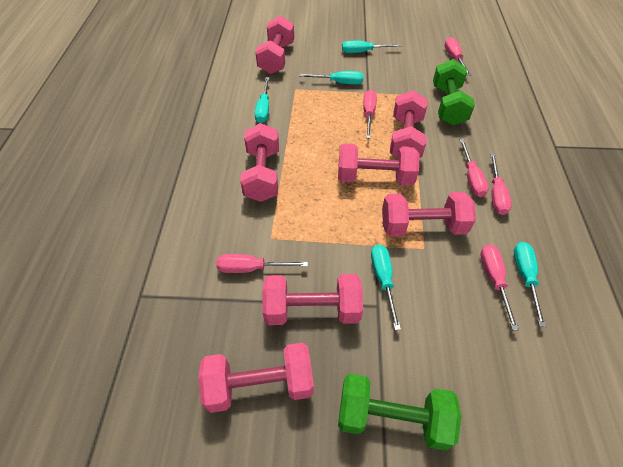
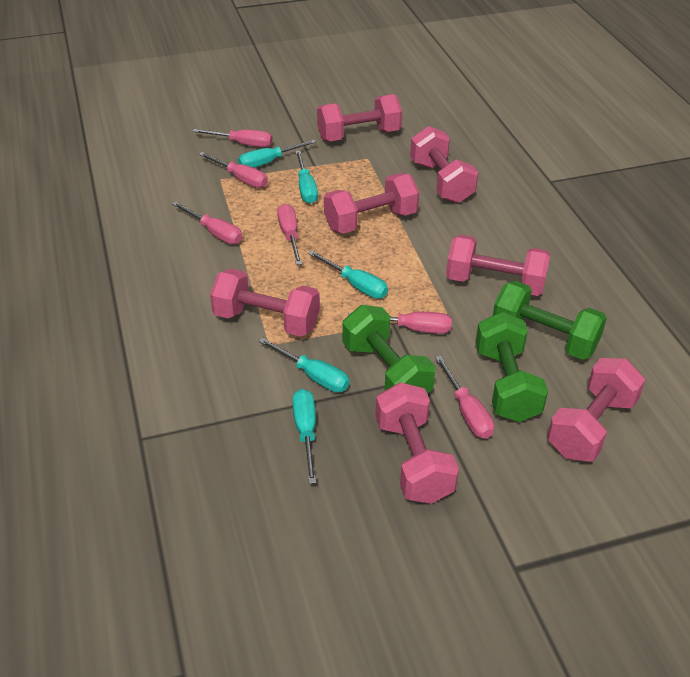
green dumbbell: [338,374,461,451] [433,59,475,126] = 2 -> [342,305,436,394] [475,312,548,422] [493,281,607,360] = 3

